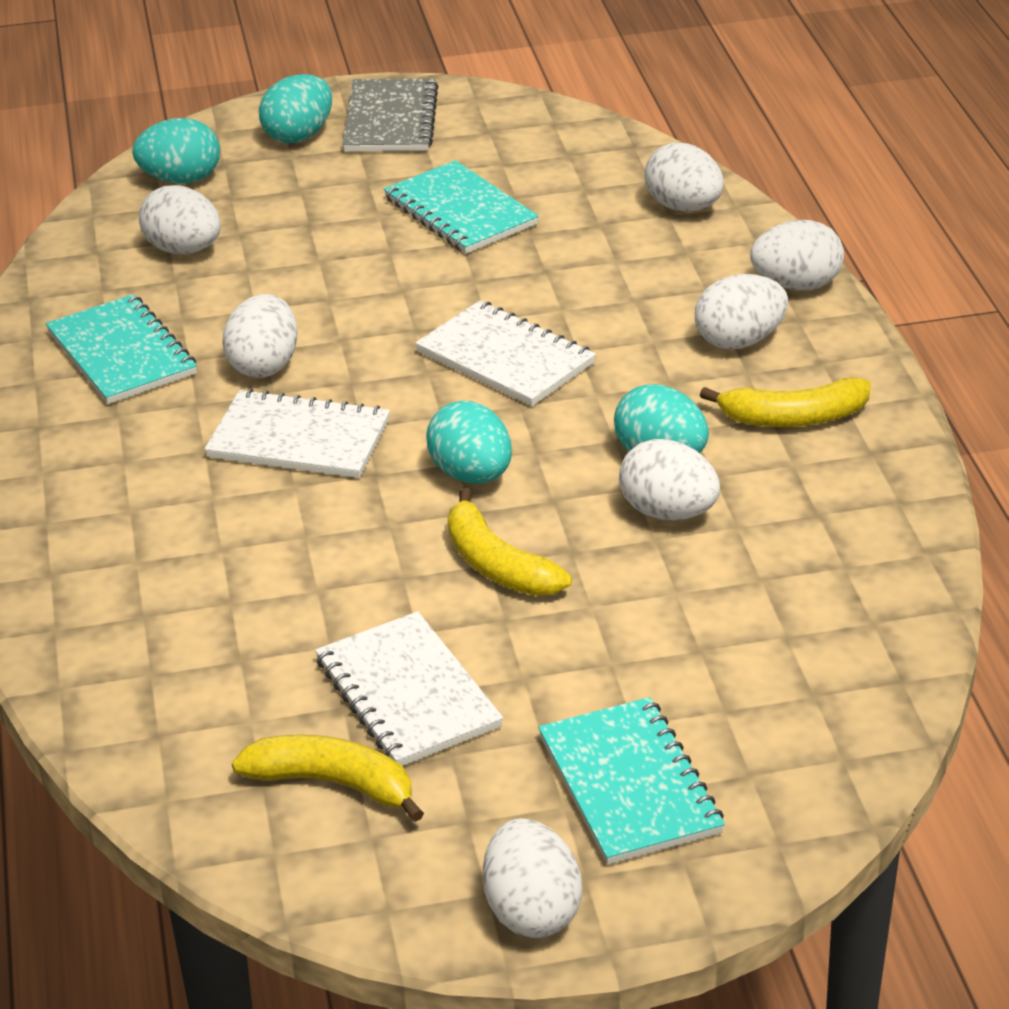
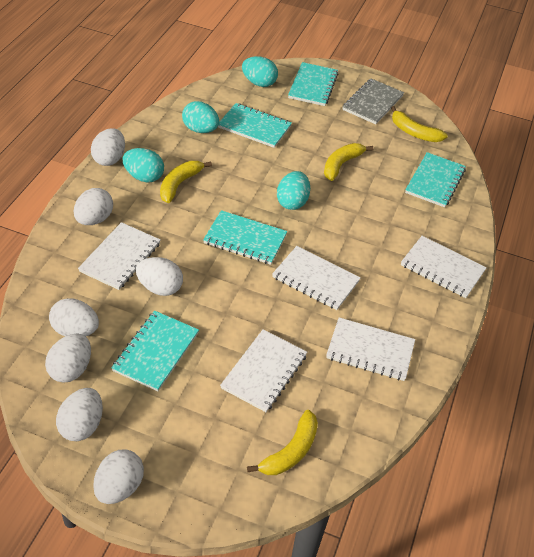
turquoise notebook: [46,294,197,404] [384,160,539,254] [538,697,725,865] = 3 -> [111,311,199,391] [203,210,287,265] [218,103,292,148] [288,62,338,106] [405,152,466,207] = 5
white notebook: [205,389,390,478] [315,611,503,766] [415,301,596,406] = 3 -> [78,222,161,290] [220,330,307,412] [272,246,360,310] [326,317,415,381] [401,236,487,298] = 5
yellow banana: [232,735,424,822] [448,488,572,596] [700,377,871,427] = 3 -> [160,161,212,203] [247,410,318,475] [324,143,373,181] [391,106,448,142] = 4

